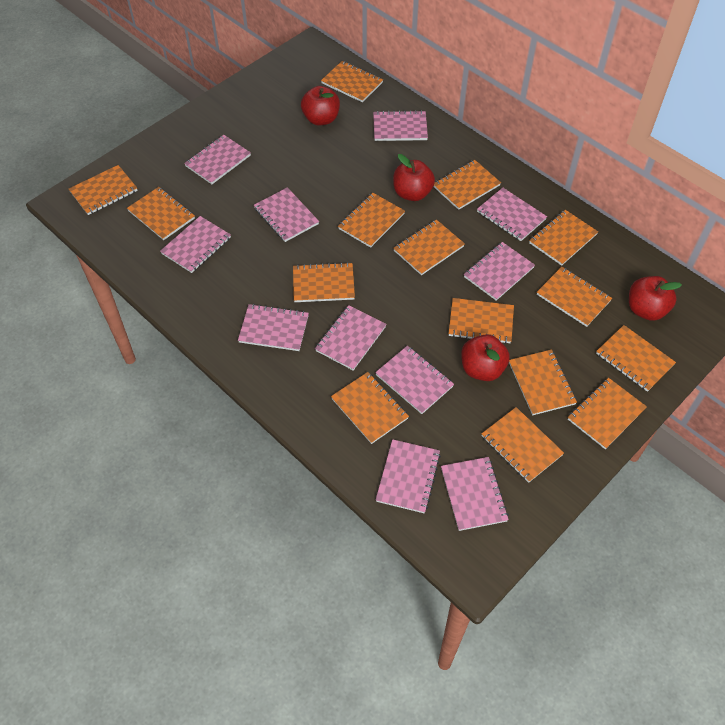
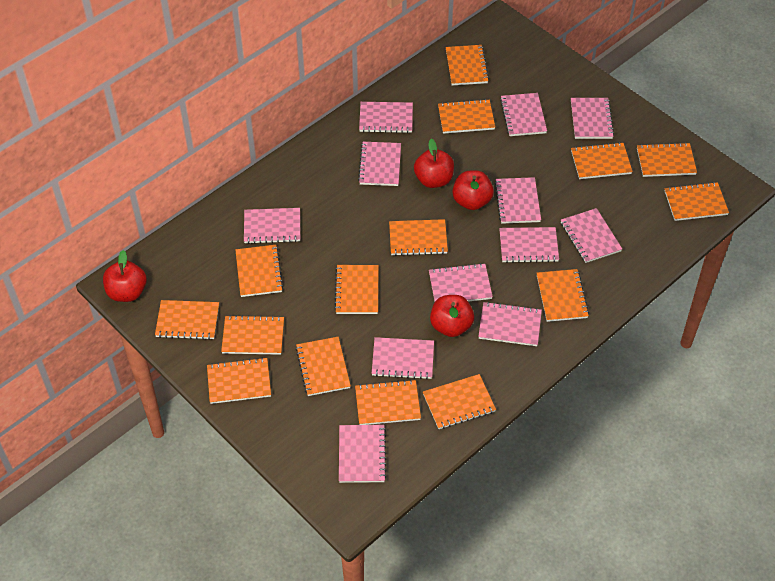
pink notebook: [160,216,231,273] [184,135,251,184] [238,304,309,351] [254,187,319,242] [315,305,387,371] [373,110,428,141] [375,346,454,414] [376,439,441,513] [441,457,509,531] [464,242,535,301] [477,188,547,241] = 11 -> [244,208,300,244] [339,425,387,483] [358,142,401,186] [359,102,413,133] [372,337,434,379] [429,263,493,302] [478,302,542,346] [495,177,541,224] [499,227,559,263] [500,93,547,136] [561,208,622,263] [571,98,614,139] = 12

